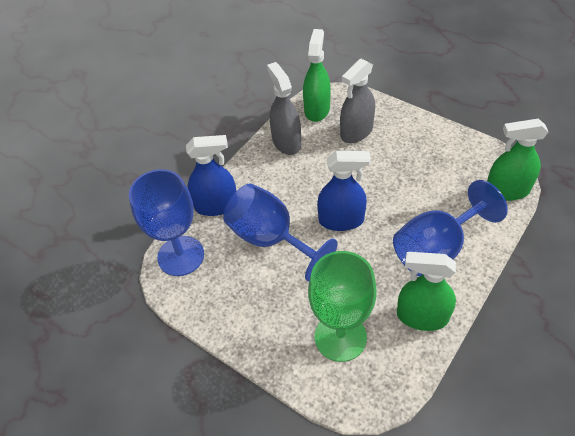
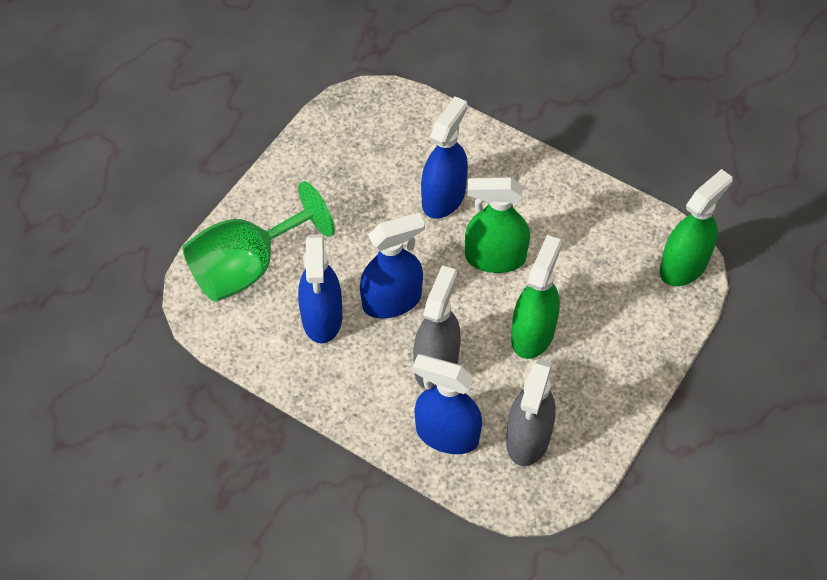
blue goblet: [129,169,204,276] [223,184,338,282] [393,180,508,276] = 3 -> none = 0
blue spray bottle: [186,135,237,216] [317,151,371,231] = 2 -> [298,234,342,343] [360,213,425,318] [412,354,482,454] [421,96,468,219] = 4

